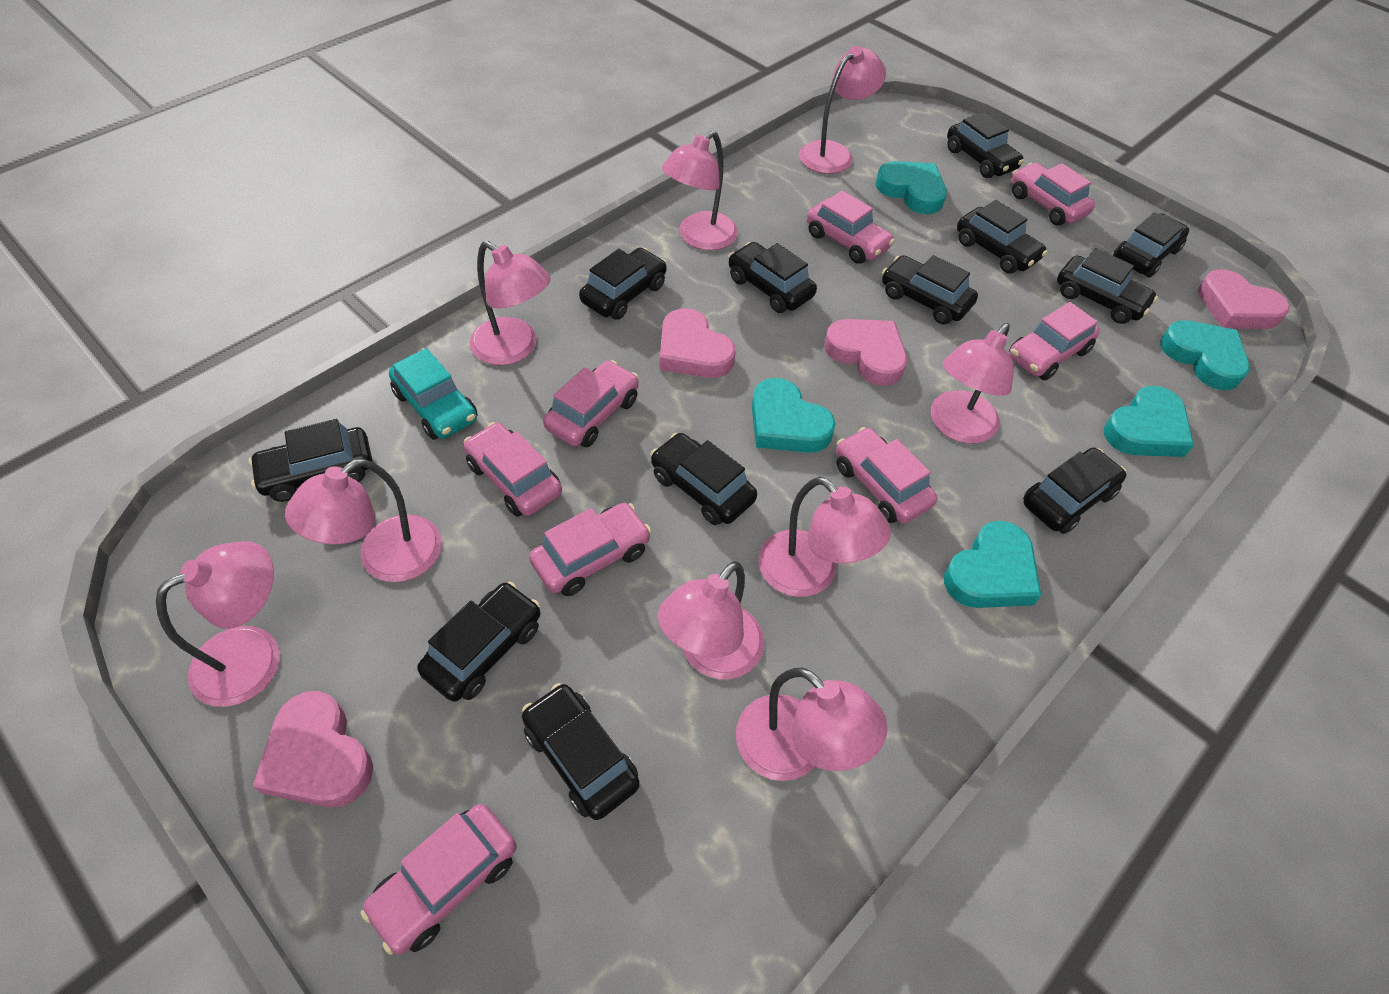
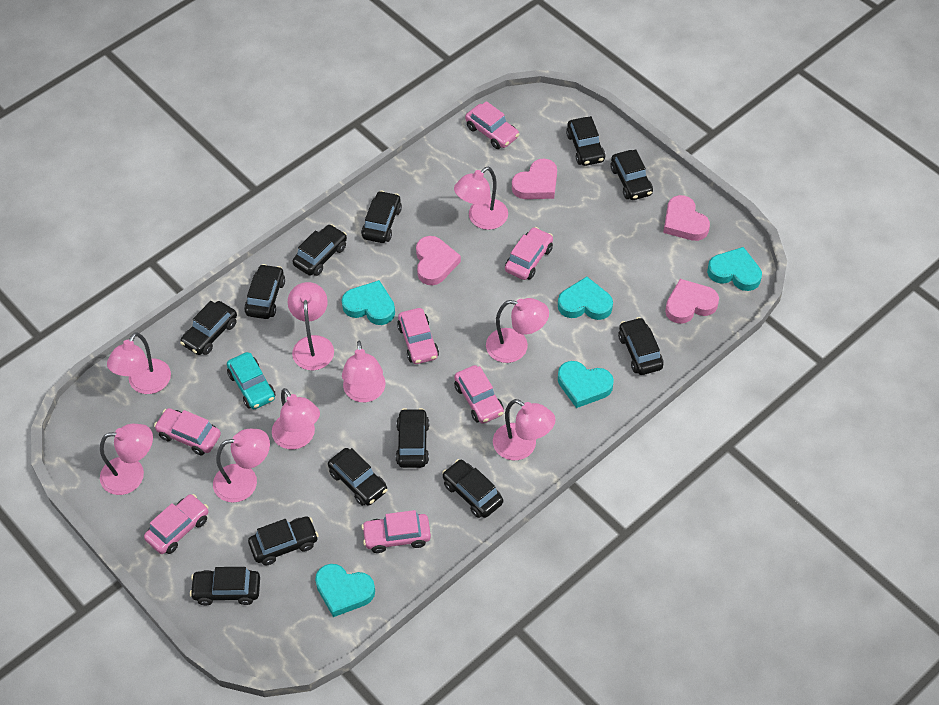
pink car: [360,804,516,955] [464,422,562,517] [529,503,652,596] [543,360,639,447] [807,190,895,264] [836,427,937,524] [1009,302,1100,381] [1011,163,1095,225] = 8 -> [144,494,208,554] [154,408,221,455] [361,510,431,553] [397,308,439,364] [454,365,504,424] [465,101,519,149] [505,227,553,280] = 7

